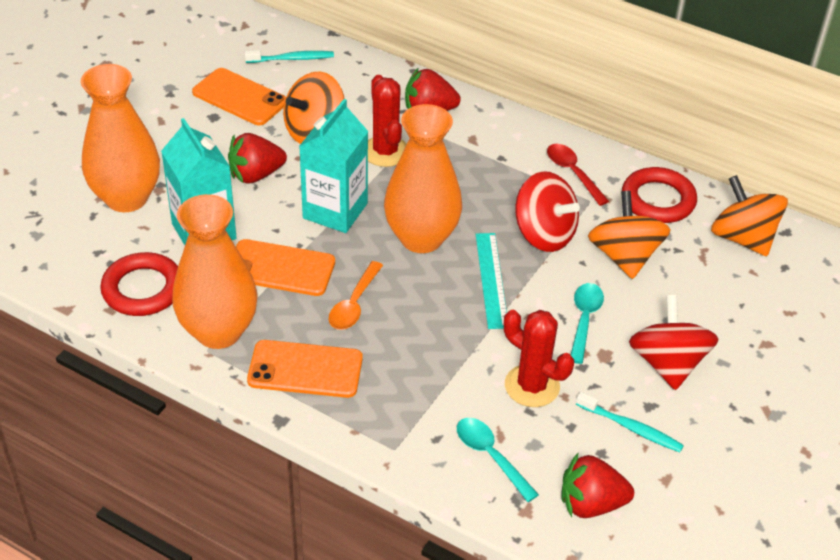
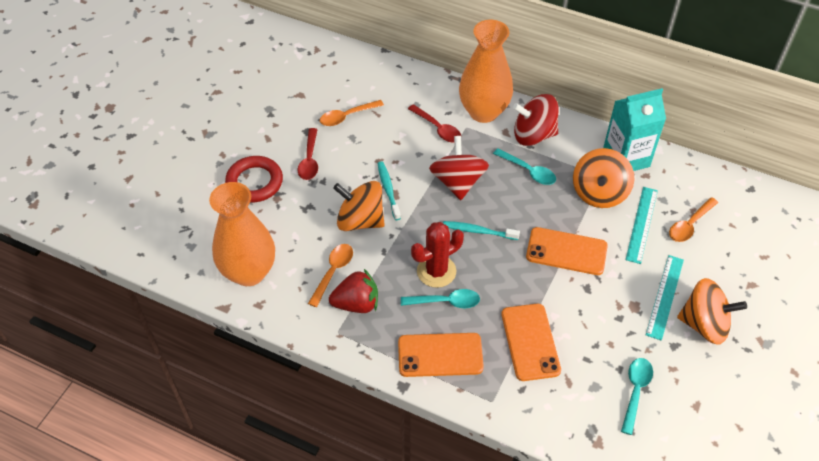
orange spoon: [328,261,383,330] = 1 -> [308,244,353,307] [320,100,384,126] [669,197,718,242] = 3
orange vase: [81,64,160,212] [172,194,258,349] [384,104,462,253] = 3 -> [209,182,275,286] [459,20,513,123] = 2
red cactus: [368,75,407,167] [504,310,574,407] = 2 -> [411,222,464,288] = 1
red ring: [100,252,178,316] [622,167,697,223] = 2 -> [225,156,283,203] = 1
red spoon: [547,144,609,206] = 1 -> [298,128,318,180] [408,104,461,142] = 2
red strawberry: [228,133,287,184] [405,67,461,111] [561,453,634,518] = 3 -> [329,269,378,313] = 1
turquoise carton: [161,118,236,245] [299,99,368,233] = 2 -> [603,88,666,171] = 1
turquoise ruler: [476,233,507,329] = 1 -> [626,187,658,264] [646,255,684,341] = 2
turquoise spoon: [457,418,539,502] [571,283,604,364] = 2 -> [401,289,480,308] [493,148,556,185] [621,358,653,435] = 3

